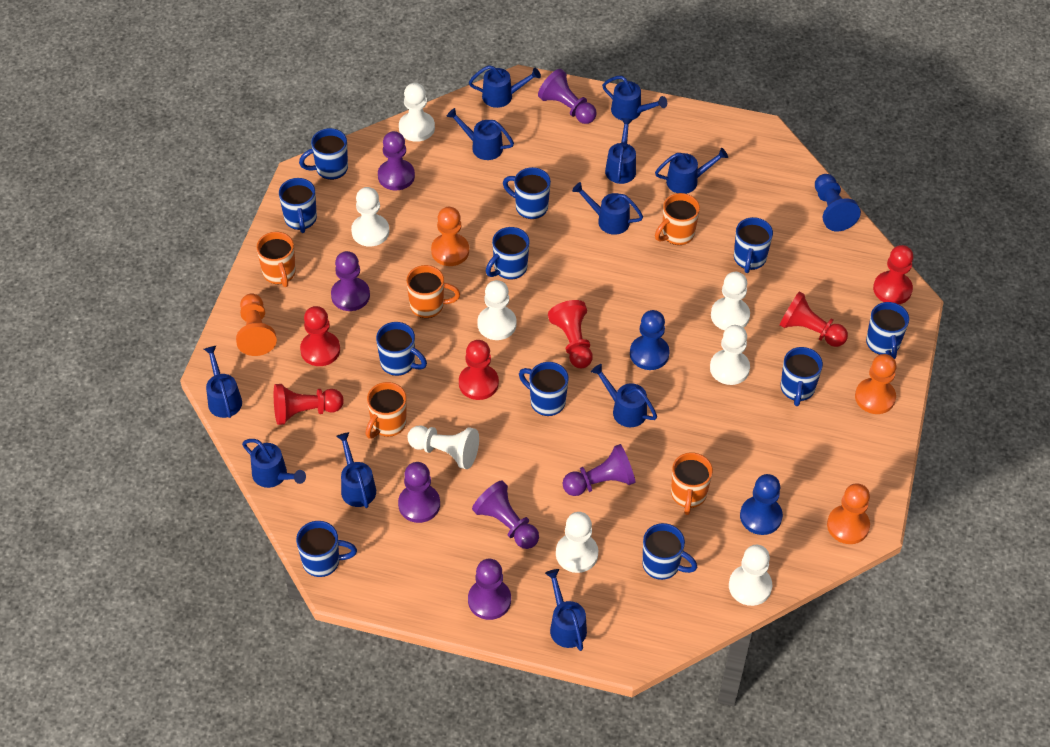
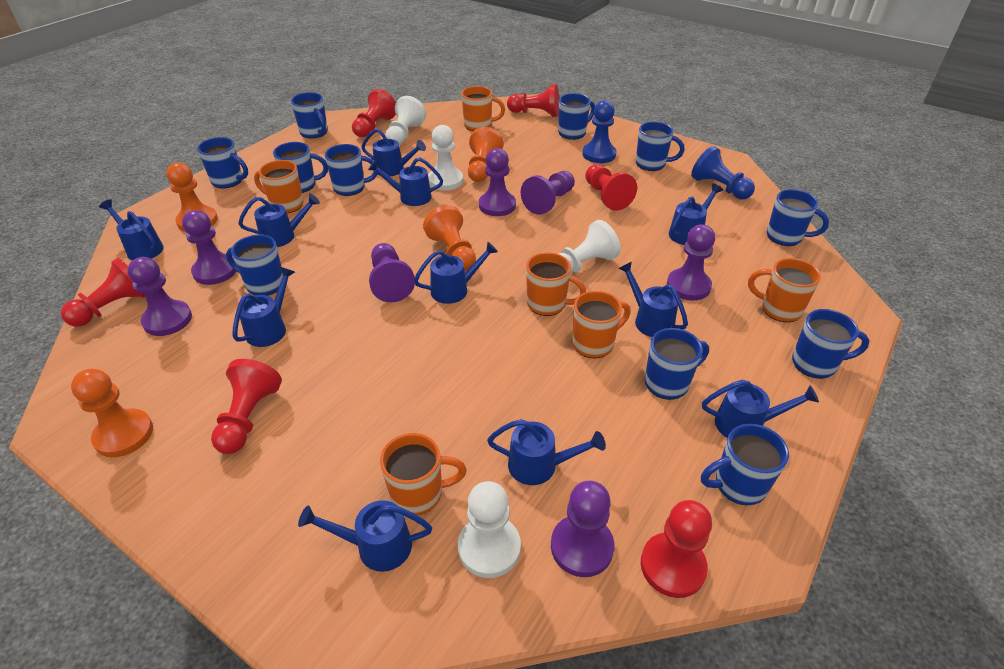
blue pawn: [630,310,670,370] [740,474,783,535] [815,174,861,231] = 3 -> [582,100,617,163] [691,146,755,200] = 2
orange mug: [256,232,296,287] [366,382,407,439] [406,265,460,318] [655,193,700,245] [671,452,713,515] = 5 -> [254,160,303,213] [380,433,467,516] [461,86,505,131] [526,252,586,316] [572,291,631,359] [748,258,821,322] = 6
white pawn: [351,187,389,247] [399,83,435,142] [407,425,479,469] [477,280,517,340] [556,512,598,573] [710,325,750,385] [711,272,750,330] [729,545,772,606] = 8 -> [385,96,426,145] [428,125,463,190] [458,481,521,578] [558,220,621,275] = 4

